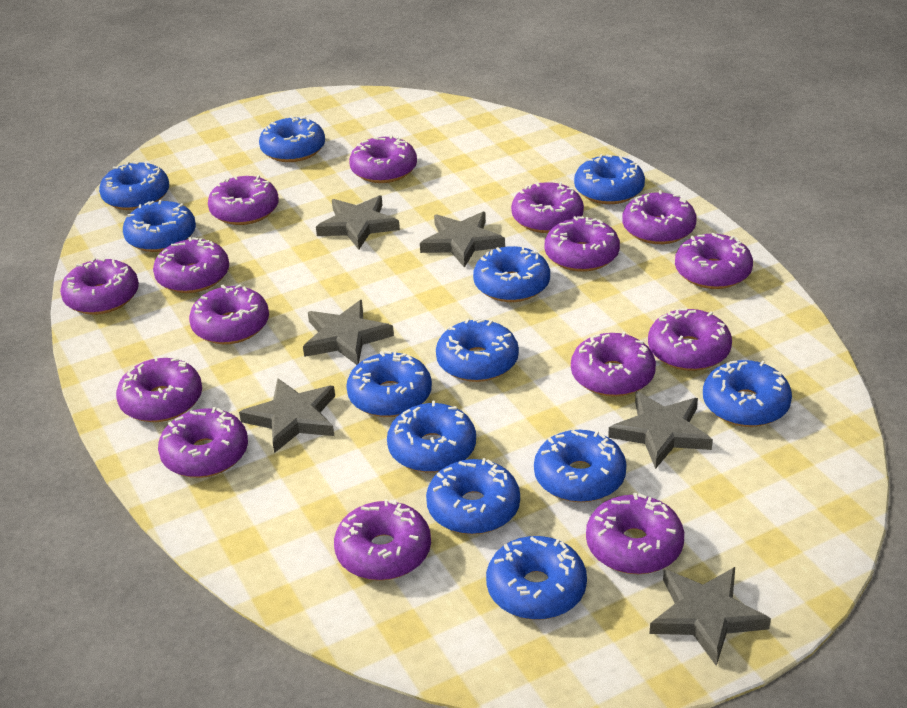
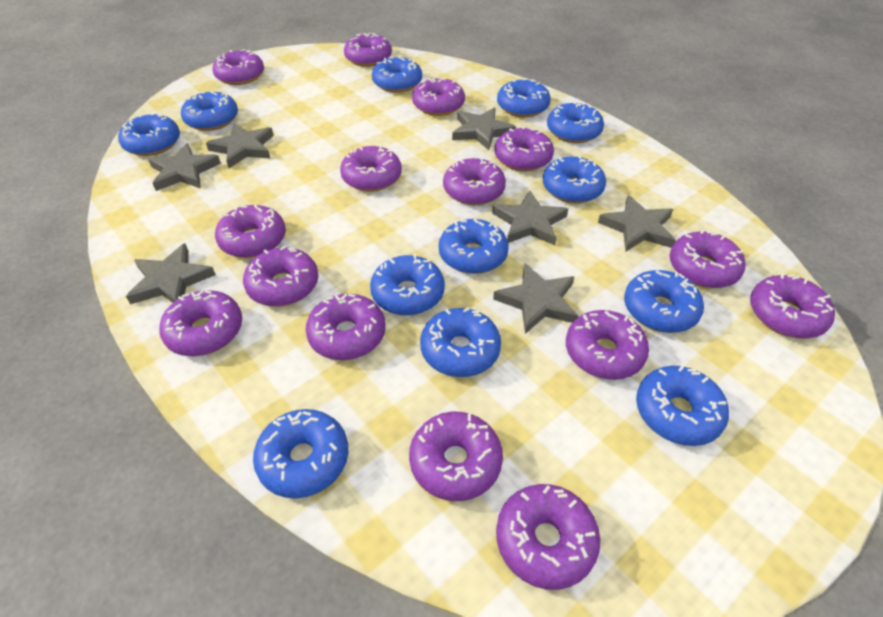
grey star: [239,378,335,453] [303,300,394,365] [316,196,400,250] [420,212,505,268] [608,391,713,469] [649,567,771,666] = 6 -> [126,243,216,304] [148,143,221,191] [206,123,274,168] [452,108,516,150] [492,191,568,246] [493,263,579,334] [598,195,676,251] = 7

